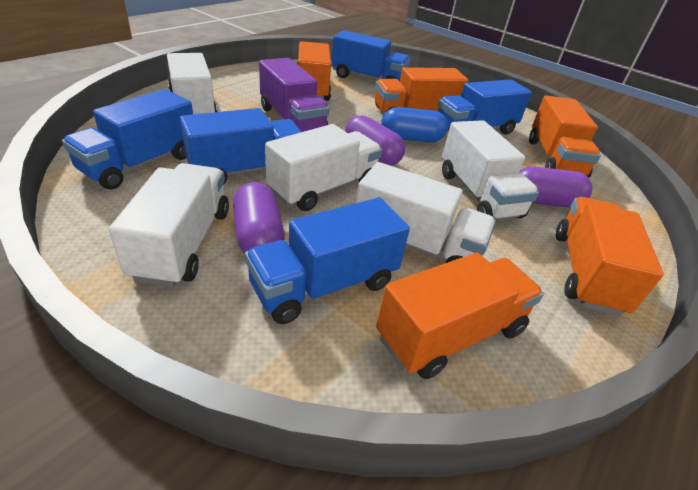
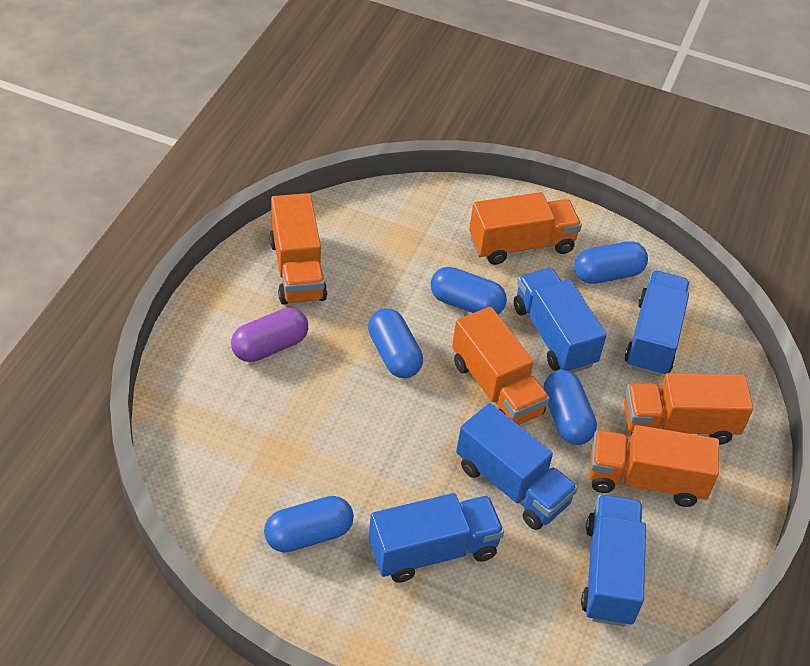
blue capsule: [381,107,448,142] = 1 -> [264,496,354,553] [368,308,423,378] [431,267,507,314] [543,370,597,445] [574,241,648,284] = 5
purple capsule: [233,182,285,253] [345,115,405,166] [519,166,592,208] = 3 -> [231,308,308,362] = 1
purple truck: [259,58,330,132] = 1 -> none = 0
white truck: [109,163,229,287] [167,53,217,114] [265,124,382,211] [356,162,496,263] [442,120,539,220] = 5 -> none = 0

